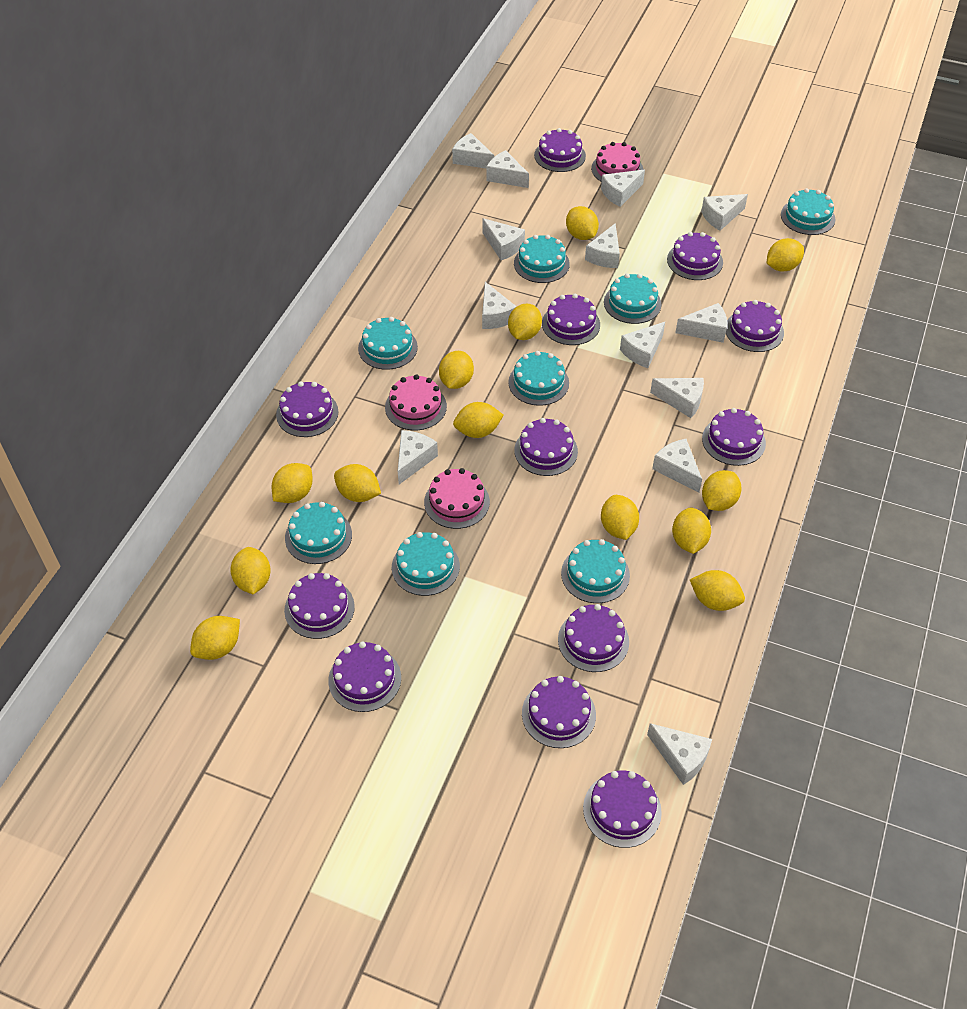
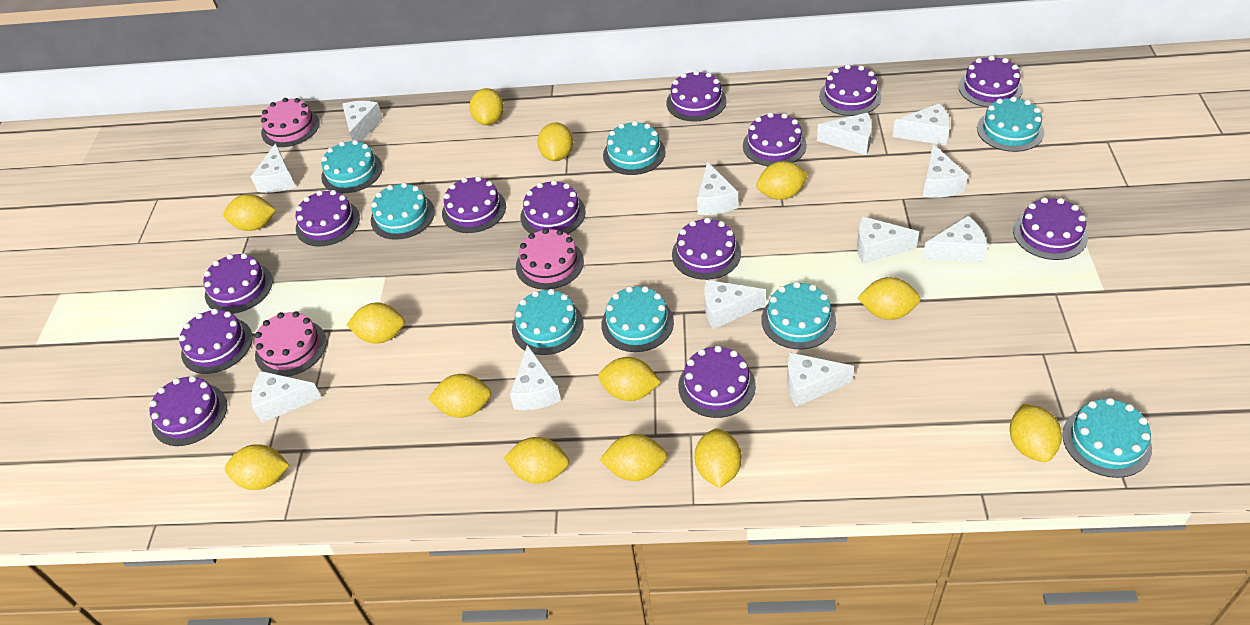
purple cake: [276,381,339,437] [284,573,355,639] [328,642,401,712] [514,418,578,476] [522,676,596,748] [534,128,586,172] [542,294,600,345] [558,604,629,672] [583,770,662,848] [667,232,723,280] [702,408,766,466] [726,300,784,352] = 12 -> [149,376,227,446] [179,309,253,374] [204,253,273,314] [296,190,360,247] [442,176,506,233] [520,180,586,234] [666,70,727,122] [672,218,741,280] [678,346,756,418] [743,112,807,166] [819,64,882,116] [958,56,1023,107] [1013,197,1088,260] = 13
white cheese: [398,430,438,484] [452,133,494,168] [482,218,525,260] [482,282,517,329] [486,150,529,188] [585,223,620,268] [601,170,645,207] [620,322,665,368] [647,723,712,785] [650,378,704,418] [652,439,702,493] [675,303,727,343] [701,194,748,231] = 13 -> [250,143,296,193] [251,371,322,423] [342,101,383,142] [510,345,561,410] [697,161,738,215] [704,280,765,329] [787,352,854,407] [817,113,872,155] [857,216,919,264] [892,103,950,145] [922,216,988,262] [923,144,968,198] = 12

